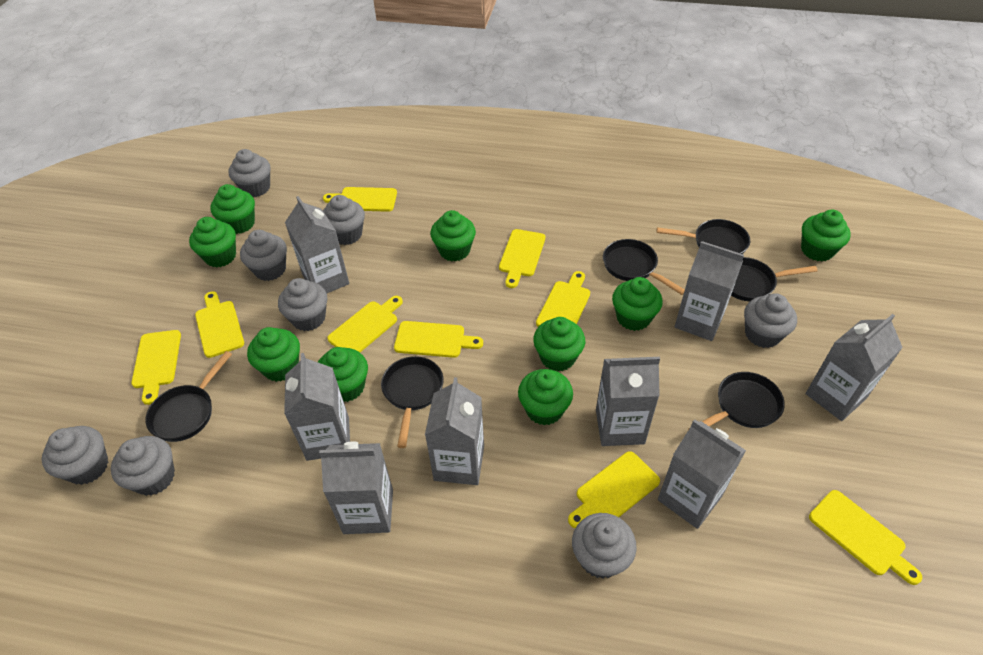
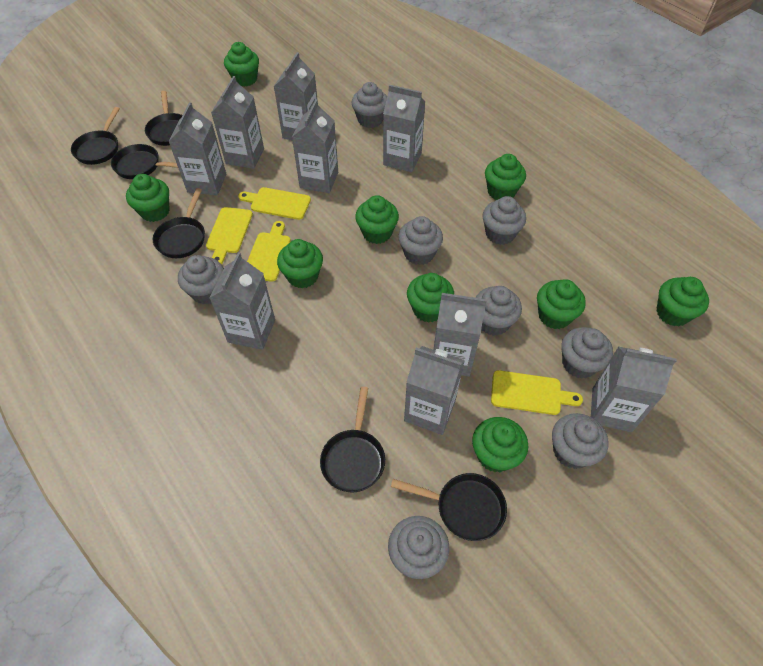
grey carton: [284,353,350,461] [285,196,349,293] [319,441,393,534] [425,377,484,485] [596,357,660,446] [658,419,746,529] [675,241,744,341] [805,314,903,421] = 8 -> [168,102,226,196] [209,253,275,350] [211,76,264,169] [274,52,317,140] [292,99,338,193] [383,85,425,172] [404,346,465,435] [433,293,487,377] [591,346,677,432] = 9
yellow cutting board: [131,330,181,405] [195,291,244,358] [323,187,397,212] [327,296,403,352] [394,321,483,358] [499,229,545,288] [536,271,590,327] [568,451,660,528] [809,490,922,585] = 9 -> [206,207,253,264] [238,187,311,220] [247,221,291,282] [491,370,583,415] = 4

